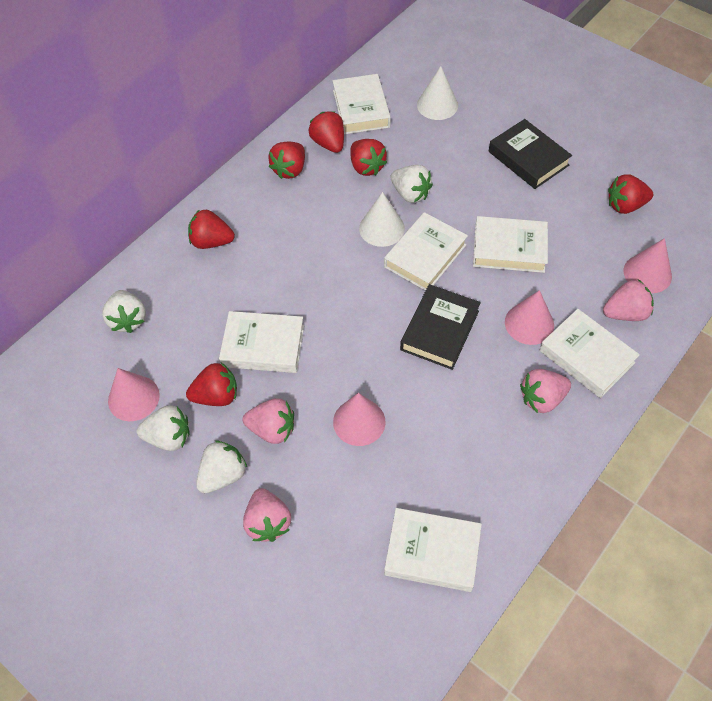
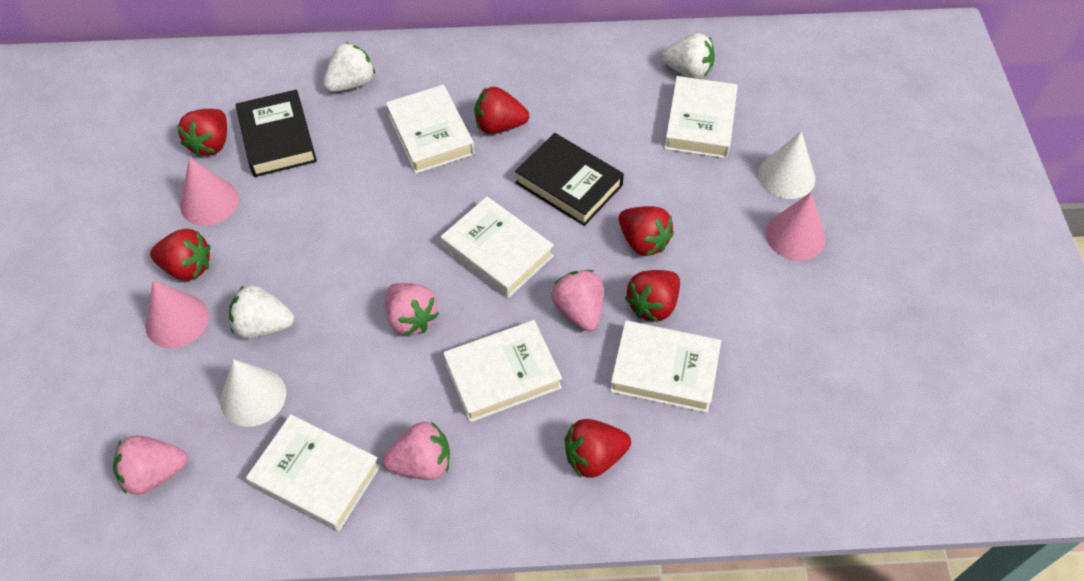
pink cone: [108,368,160,421] [333,393,386,446] [505,290,554,345] [623,238,672,293] = 4 -> [145,280,209,348] [180,158,239,226] [765,193,825,260] = 3
white strawberry: [102,290,146,333] [136,405,190,451] [196,440,247,493] [391,165,433,203] = 4 -> [229,285,294,338] [324,42,375,92] [662,33,715,79] = 3

